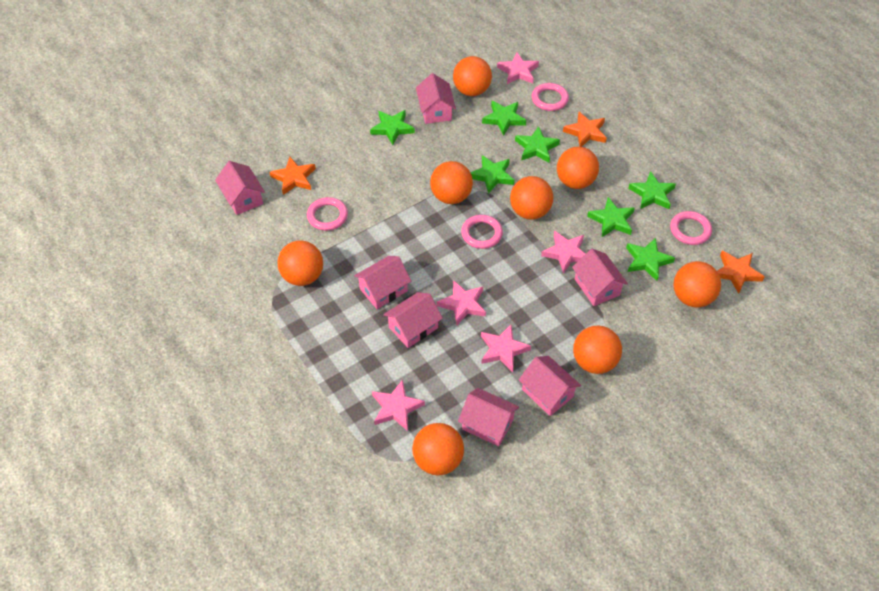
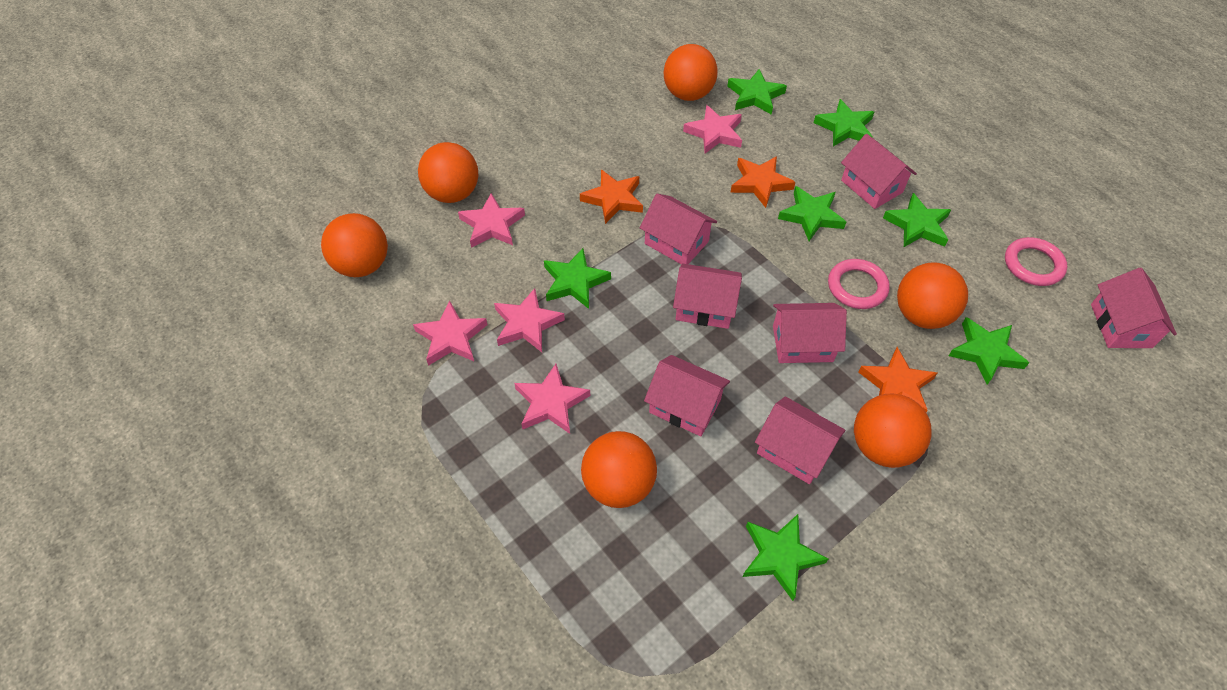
orange ball: [277,240,323,286] [412,423,464,475] [430,161,473,204] [453,56,492,96] [510,176,553,220] [557,147,599,189] [573,326,622,374] [673,261,721,307] = 8 -> [321,213,388,277] [418,142,478,203] [581,431,657,508] [663,44,718,101] [854,394,932,468] [897,262,968,329] = 6
pink ring: [307,197,348,231] [461,215,503,249] [532,83,569,111] [670,211,712,245] = 4 -> [828,259,890,309] [1005,237,1067,286] = 2

